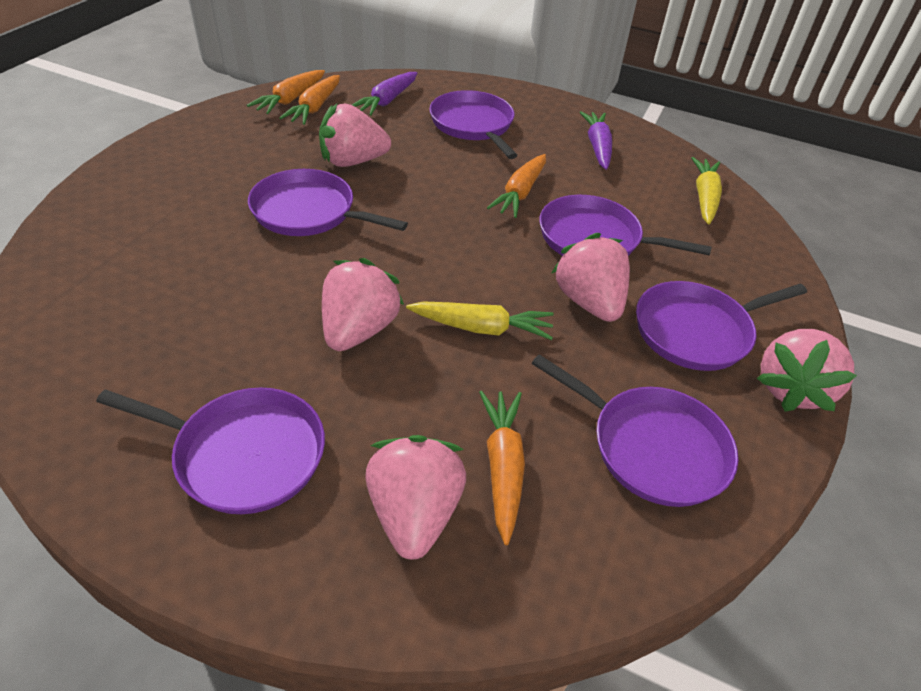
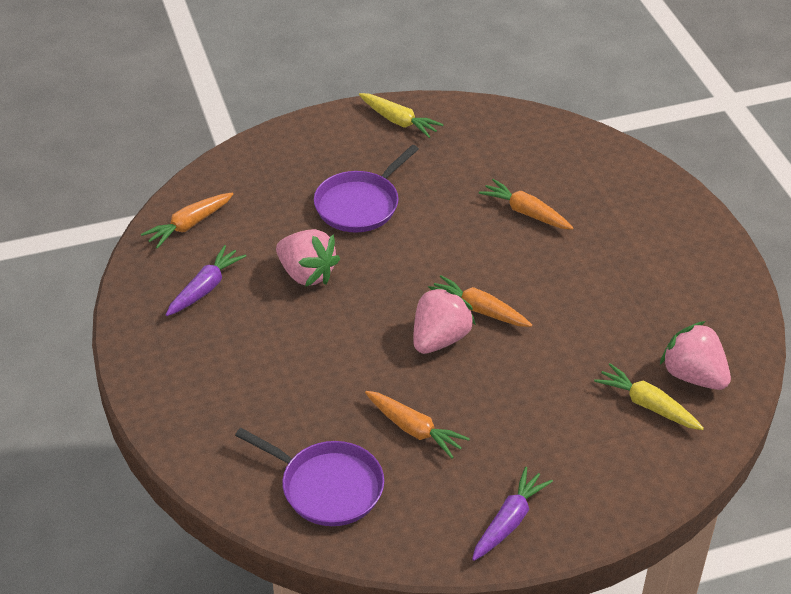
pink strawberry: [319,104,391,167] [322,258,404,351] [365,435,466,560] [552,233,630,322] [757,329,857,411] = 5 -> [276,229,340,287] [413,286,476,354] [660,321,731,390] = 3
purple pan: [96,387,325,514] [248,169,408,236] [429,90,518,159] [532,354,738,507] [539,195,712,256] [636,281,807,371] = 6 -> [235,428,384,526] [314,145,419,233] = 2

